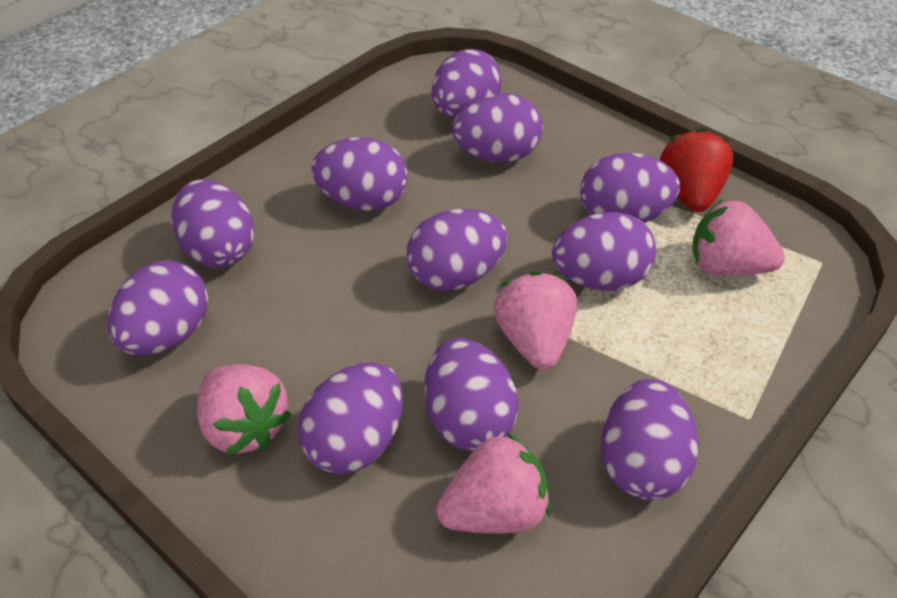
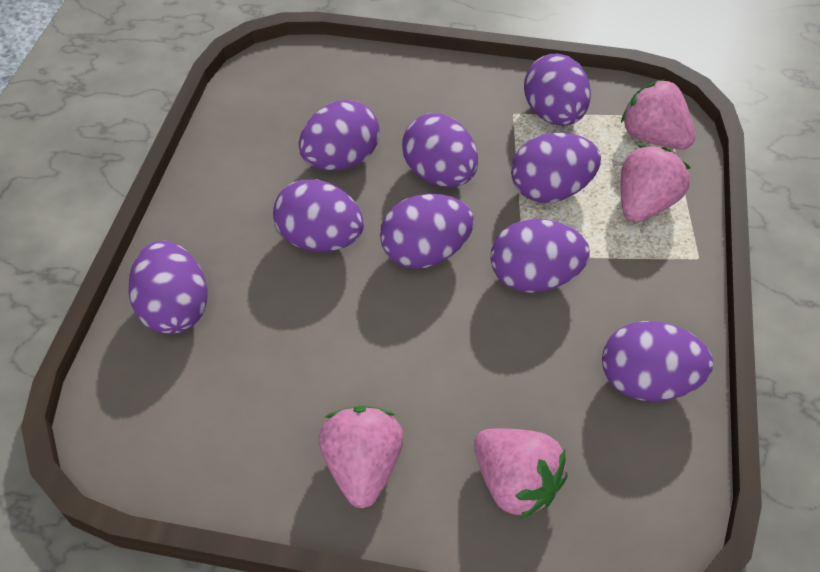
purple egg: [108,260,208,355] [172,179,254,268] [298,362,403,474] [311,137,408,211] [406,209,507,291] [424,338,519,451] [432,49,502,119] [452,93,543,163] [552,212,656,291] [580,153,680,223] [601,379,698,500] = 11 -> [128,241,208,334] [273,179,364,252] [299,100,380,171] [380,194,474,269] [402,113,478,187] [490,219,590,293] [511,132,601,203] [524,54,591,126] [602,321,713,401] = 9
red strawberry: [660,128,734,212] = 1 -> none = 0

